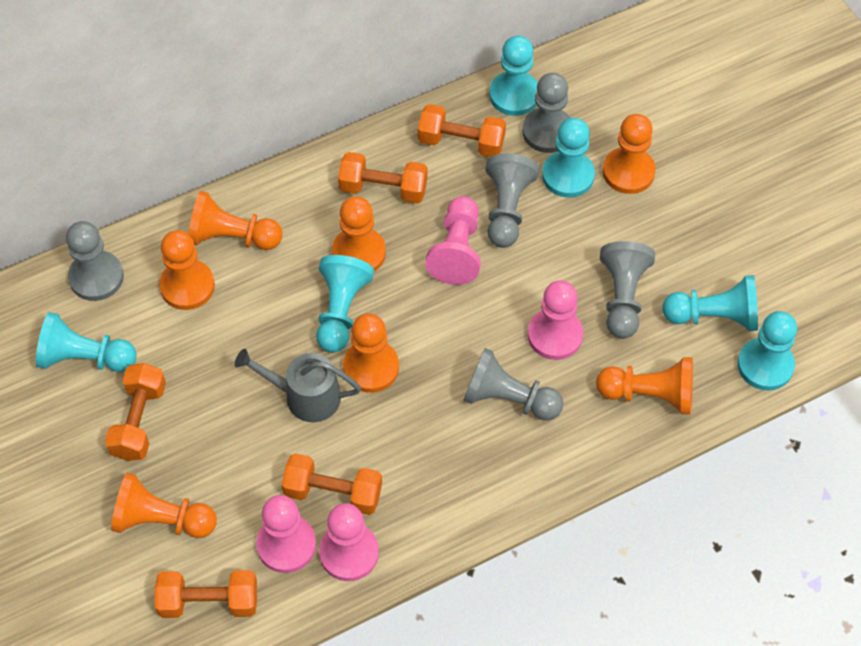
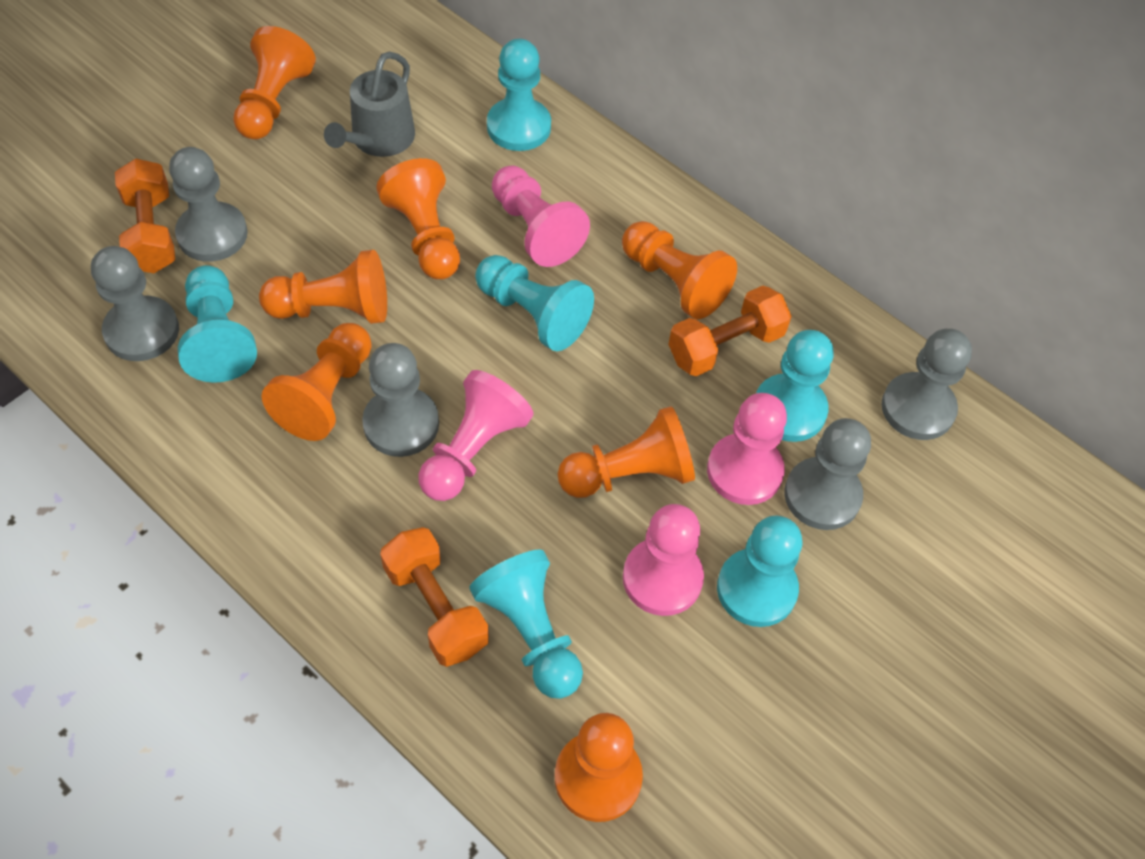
orange dumbbell: [105,363,166,461] [155,570,257,618] [282,453,382,515] [338,152,428,204] [418,104,506,157] = 5 -> [115,158,175,273] [380,527,489,667] [668,285,792,376] = 3

